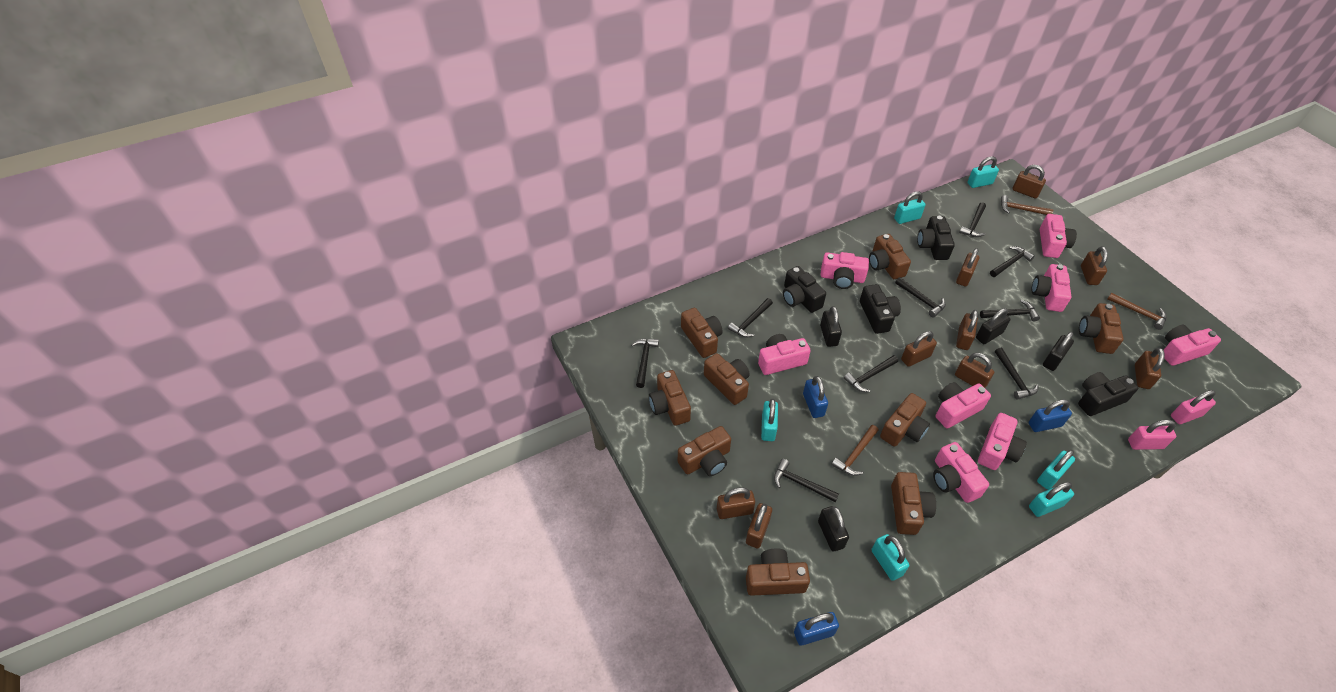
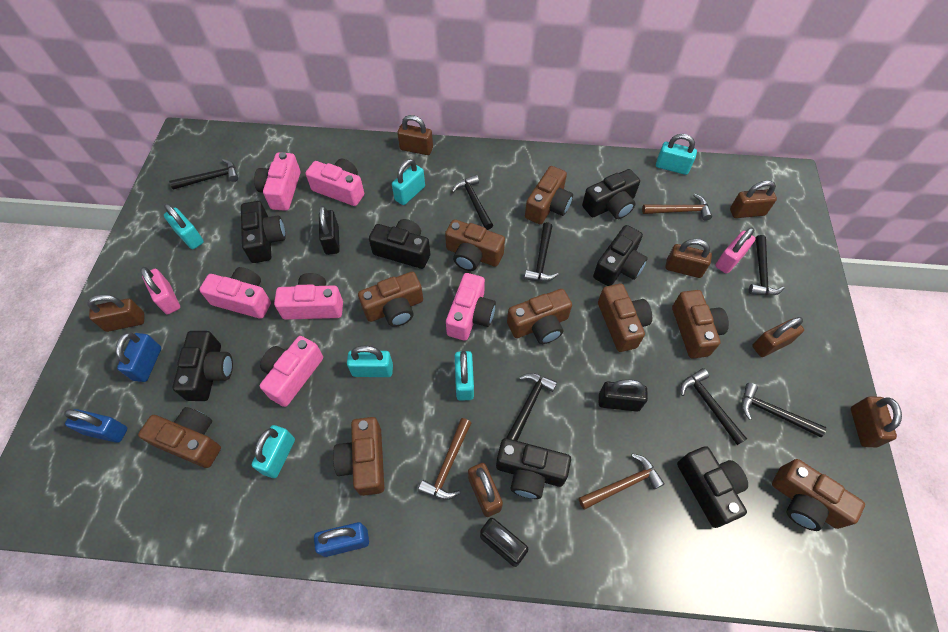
black camera: [783,266,826,313] [860,284,901,334] [917,216,955,260] [1078,372,1138,416] = 4 -> [173,331,233,401] [241,201,286,263] [369,219,430,269] [496,438,571,499] [582,169,640,219] [593,225,648,286] [677,446,748,528] = 7
black hammer: [631,339,659,388] [728,298,773,338] [774,459,839,502] [844,355,898,392] [895,277,946,317] [959,202,986,237] [980,300,1040,322] [990,246,1035,277] [995,348,1039,400] = 9 -> [169,159,238,190] [452,175,493,230] [506,373,557,441] [524,222,558,281] [681,368,747,445] [742,383,826,437] [749,235,785,295] = 7
black padlock: [818,506,849,552] [820,306,842,347] [976,308,1010,344] [1043,332,1074,371] = 4 -> [319,206,340,255] [480,518,529,567] [599,379,648,412] = 3
brown padlock: [717,487,755,519] [746,503,772,548] [901,331,937,367] [955,353,994,388] [956,248,979,287] [956,310,978,350] [1012,165,1046,199] [1081,246,1108,285] [1135,348,1165,389] = 9 -> [87,294,144,332] [397,115,433,155] [468,463,503,517] [665,239,712,278] [730,180,777,218] [752,317,804,357] [851,396,902,447] = 7
pink camera: [758,334,811,375] [821,252,869,289] [933,442,989,503] [936,382,991,428] [978,413,1027,470] [1032,264,1072,312] [1040,214,1077,258] [1164,325,1221,366] = 8 -> [199,267,271,319] [254,152,301,211] [260,336,323,407] [274,273,343,320] [306,159,364,206] [446,273,496,341] = 6

